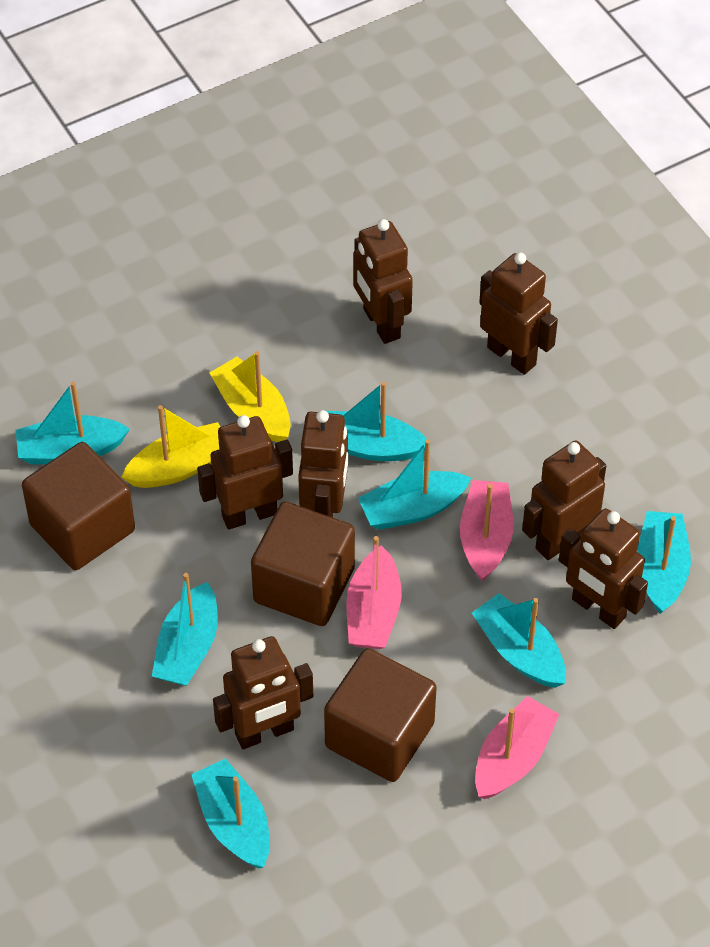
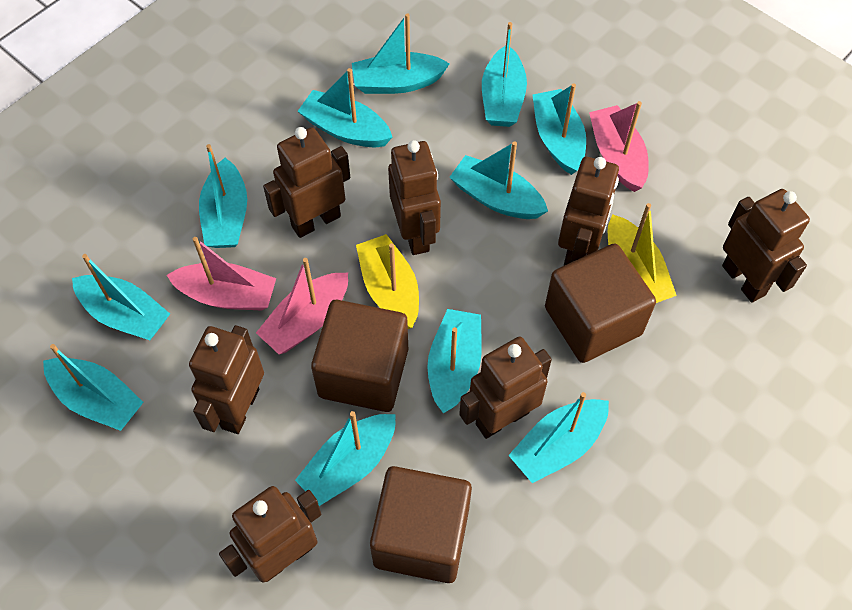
turquoise boat: [16,381,130,464] [152,573,218,686] [191,758,270,868] [326,382,426,461] [358,439,471,530] [472,593,566,688] [637,511,691,614] = 7 -> [43,344,144,431] [72,254,170,340] [199,144,247,248] [295,411,396,506] [298,68,393,147] [352,13,450,94] [427,309,482,414] [449,141,548,219] [482,22,527,127] [508,392,609,483] [532,83,586,175] = 11

